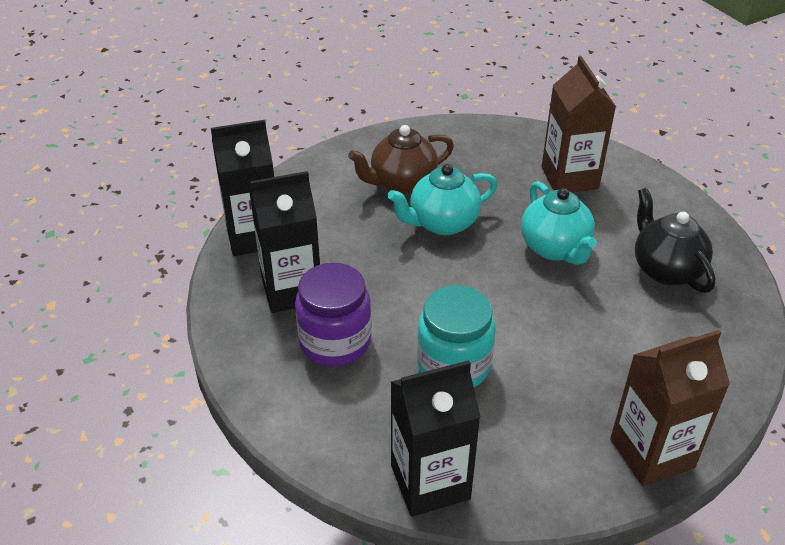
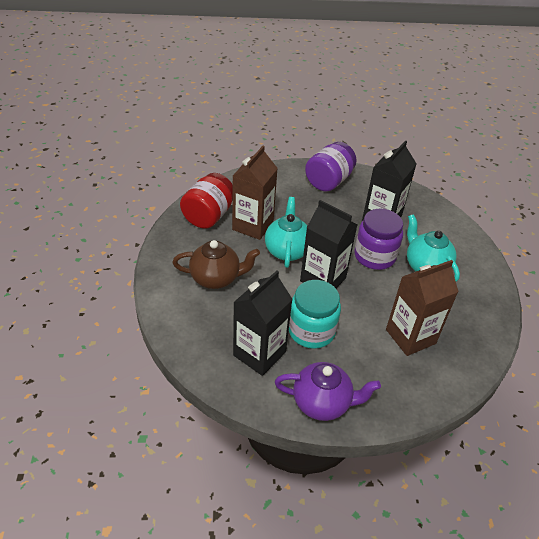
black teapot: [635,188,715,293] = 1 -> none = 0
purple jar: [295,263,372,366] = 1 -> [305,142,357,191] [354,209,403,270] = 2
purple teapot: none = 0 -> [275,362,381,421] = 1
red jar: none = 0 -> [180,173,233,229] = 1

